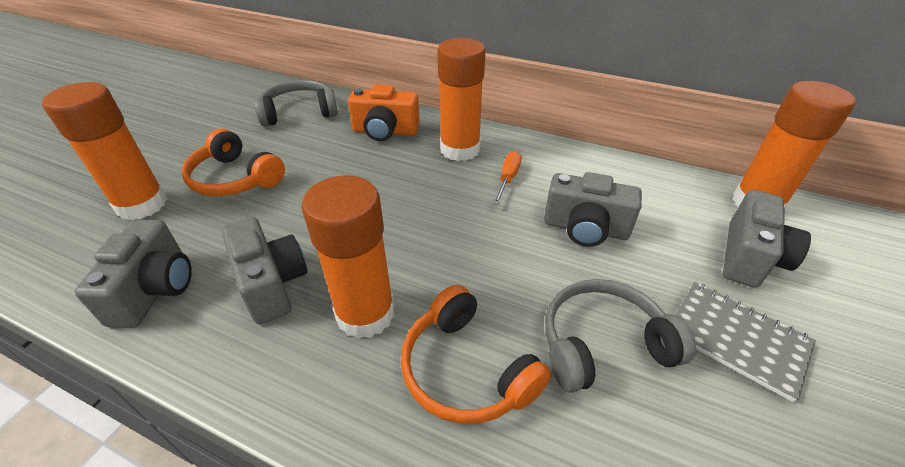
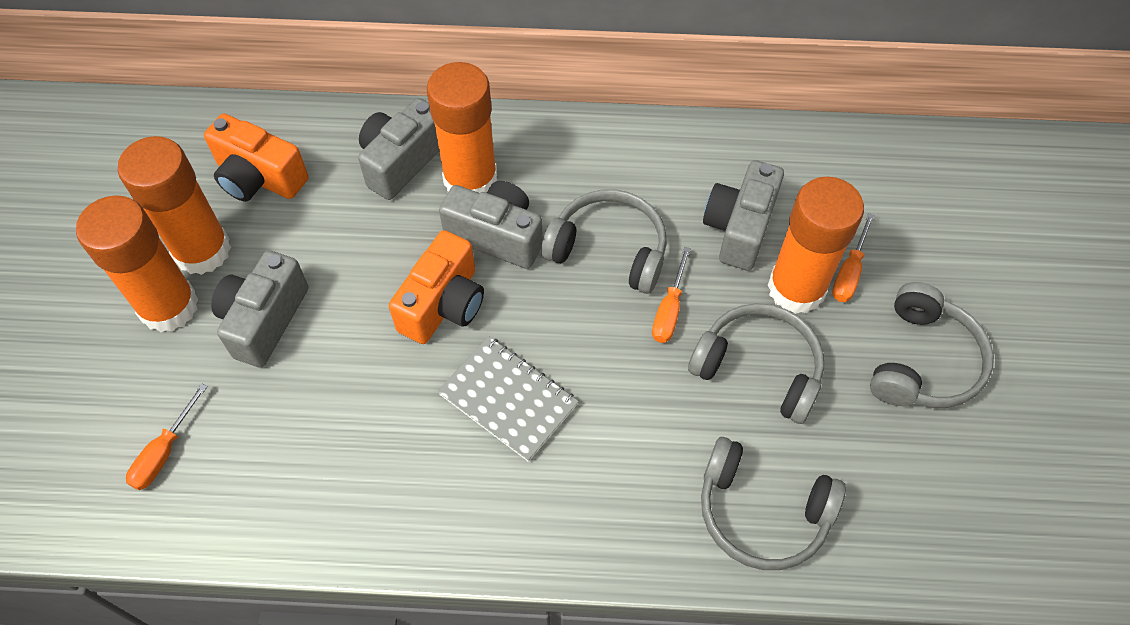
grey headphones: [254,80,338,126] [545,279,696,393] = 2 -> [541,189,667,294] [688,303,824,424] [701,437,846,570] [870,282,994,408] = 4
orange camera: [348,84,420,141] = 1 -> [204,114,309,202] [389,230,484,344] = 2
orange headphones: [181,129,285,196] [401,285,551,424] = 2 -> none = 0
orange screwdriver: [493,151,522,205] = 1 -> [126,383,208,490] [652,247,691,343] [832,213,875,302] = 3

